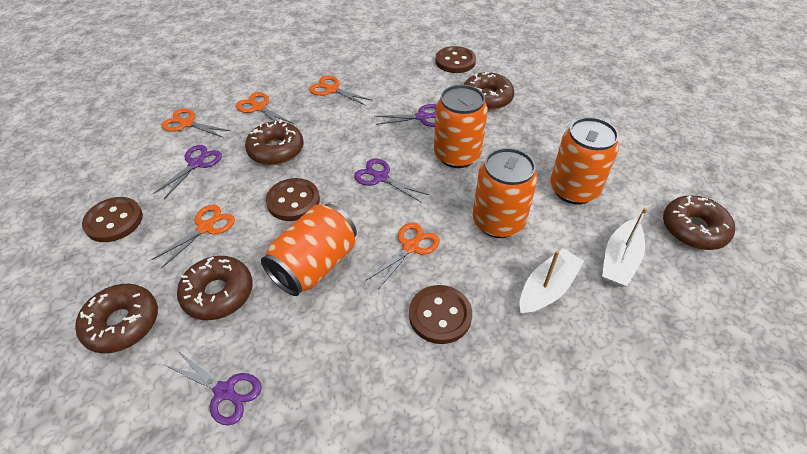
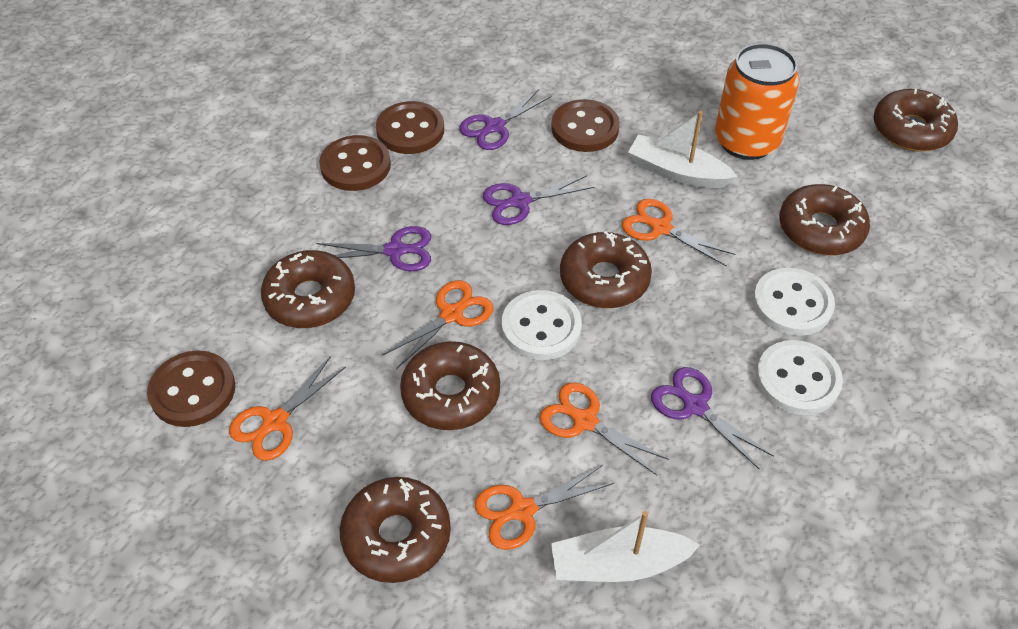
brown donut: [75,284,158,354] [177,256,253,320] [245,120,304,165] [464,72,514,110] [663,195,735,250] = 5 -> [261,250,355,328] [340,477,451,583] [400,341,500,430] [560,231,652,308] [779,184,870,256] [873,89,958,152] = 6
orange can: [261,204,357,296] [434,85,488,168] [473,148,538,238] [550,117,619,204] = 4 -> [715,43,799,160] = 1
white button: none = 0 -> [502,290,582,360] [753,268,835,336] [756,340,843,415] = 3

